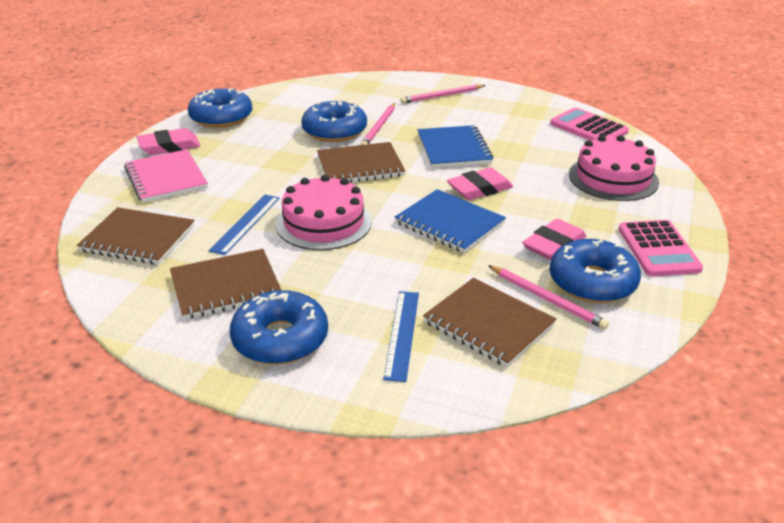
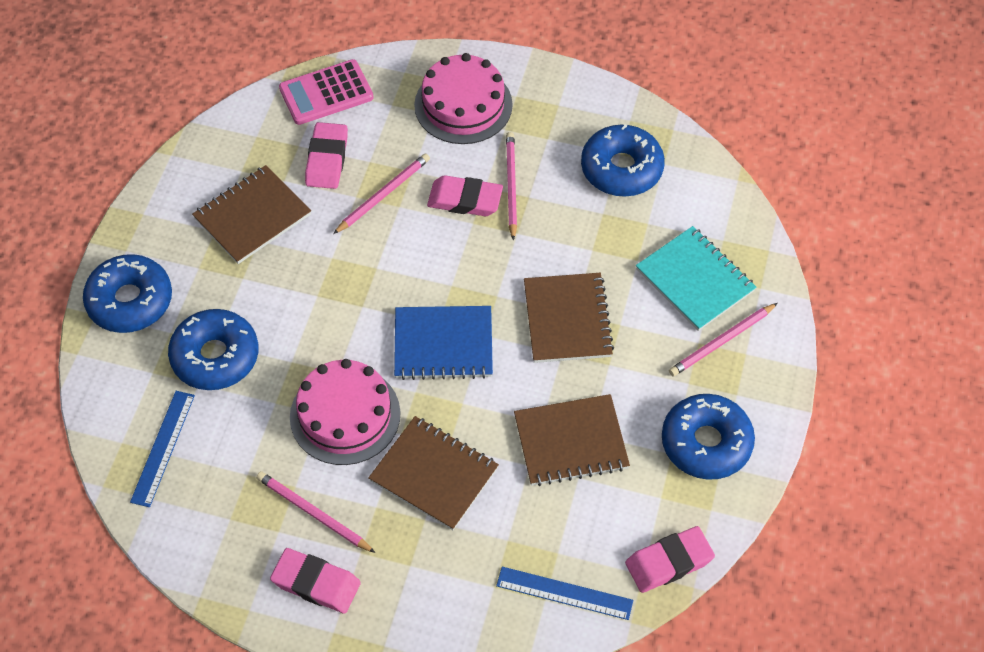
blue notebook: [395,189,506,253] [418,125,494,168] = 2 -> [394,306,493,380] = 1
pink calculator: [550,107,629,141] [619,220,703,276] = 2 -> [279,59,374,125] = 1
pink eraser: [137,128,200,155] [447,168,513,200] [522,219,586,260] = 3 -> [270,548,361,614] [305,122,348,189] [427,175,503,216] [625,526,715,593] = 4
pink notebook: [124,149,208,203] = 1 -> none = 0
pink pencil: [360,103,395,145] [401,84,486,104] [488,265,609,330] = 3 -> [256,471,375,553] [333,154,430,234] [506,132,517,241] [669,303,778,377] = 4
turquoise notebook: none = 0 -> [636,226,756,331] = 1

